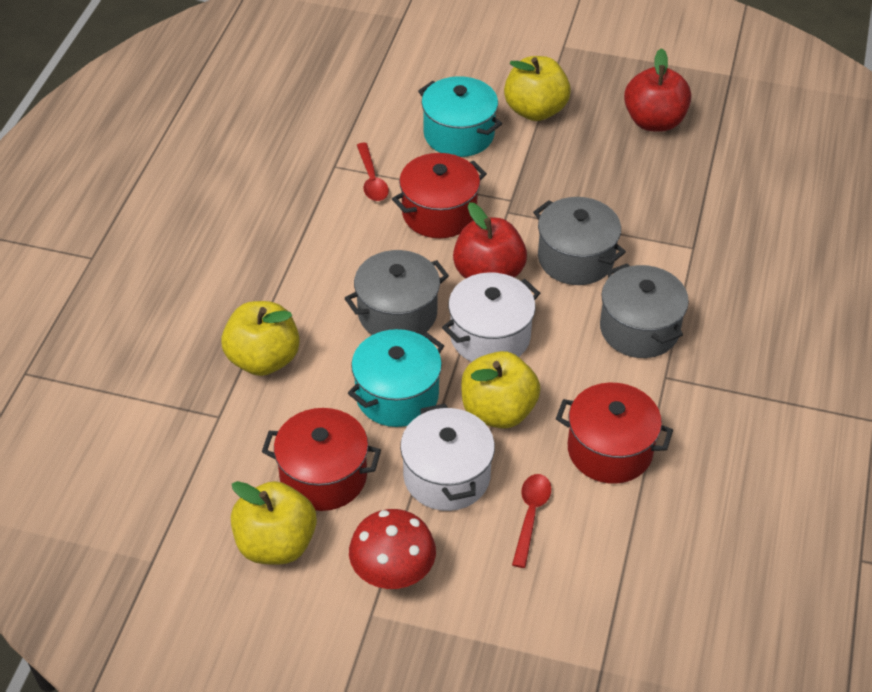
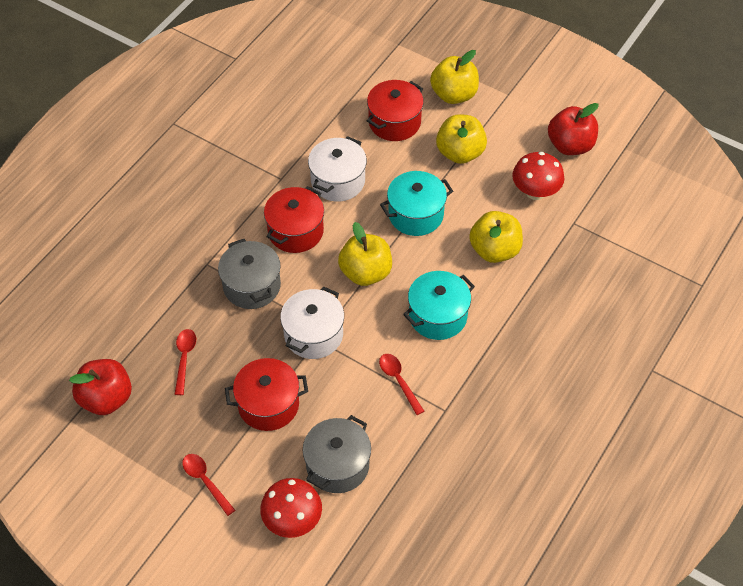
grey pot: [345,250,449,335] [533,197,626,285] [600,264,689,358] = 3 -> [218,239,281,309] [303,415,371,493] = 2
red mushroom: [349,509,436,589] = 1 -> [260,478,322,538] [512,152,564,200] = 2
red spoon: [357,143,389,201] [512,474,552,568] = 2 -> [174,329,196,395] [182,454,235,516] [379,354,424,415] = 3

